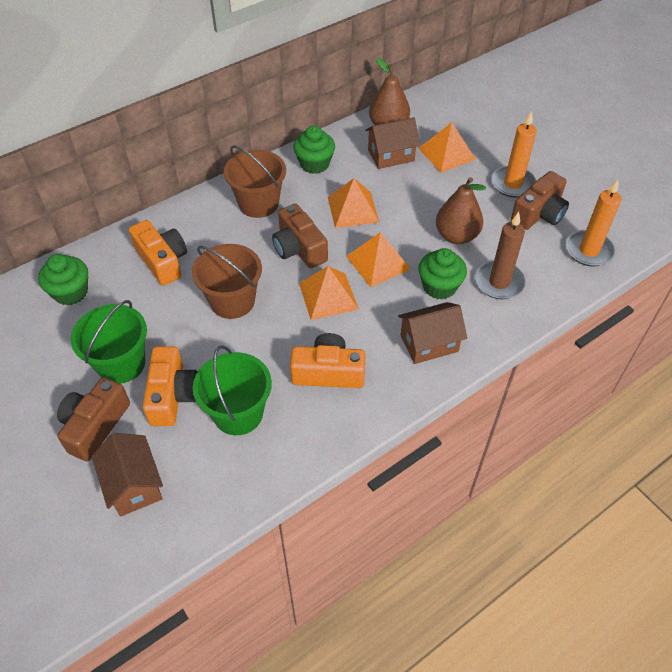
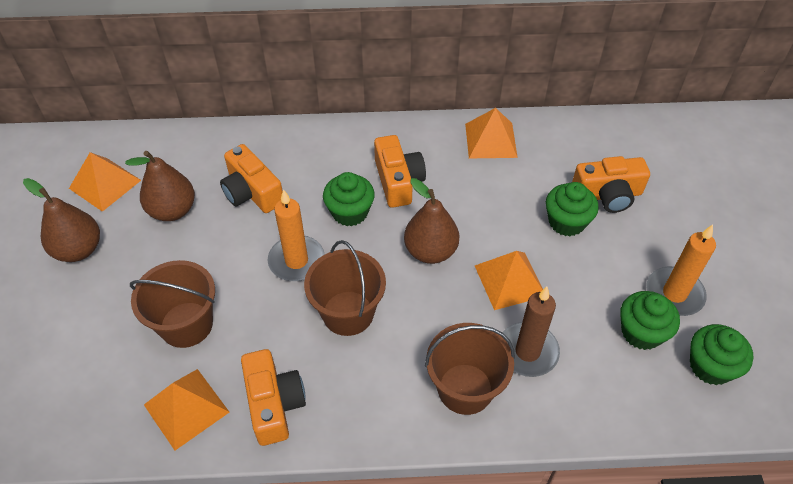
brown bucket: [192,244,262,319] [224,145,286,218] = 2 -> [130,260,215,348] [304,240,386,336] [425,323,515,415] = 3
brown camera: [57,377,130,461] [272,203,328,268] [511,171,569,230] = 3 -> none = 0
brown house: [92,433,163,517] [365,117,420,169] [398,302,467,364] = 3 -> none = 0
brown pear: [369,57,410,125] [436,177,486,244] = 2 -> [23,178,100,262] [125,151,195,221] [404,178,459,264] = 3
green bucket: [71,300,147,384] [193,346,272,435] = 2 -> none = 0
green cupcake: [38,254,88,305] [293,126,335,174] [418,248,467,299] = 3 -> [323,172,375,226] [546,182,599,236] [620,291,680,350] [690,324,753,385] = 4
orange camera: [129,220,187,285] [143,346,198,426] [290,333,366,388] = 3 -> [220,144,283,213] [241,349,306,446] [374,135,426,208] [572,156,650,213] = 4

